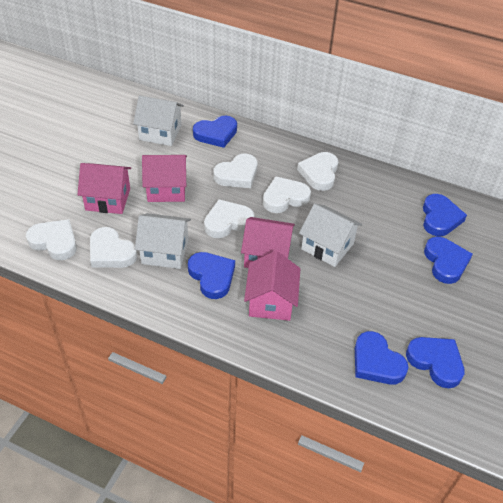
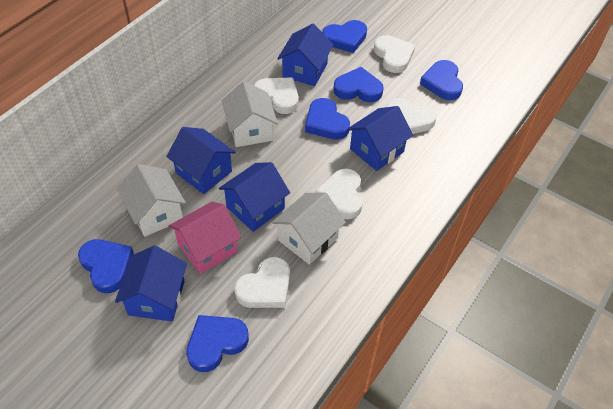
blue house: none = 0 -> [115,246,187,322] [166,127,236,194] [219,162,290,232] [277,24,333,86] [347,106,413,171] = 5
pink house: [77,163,131,214] [142,155,187,202] [241,217,295,268] [244,251,300,321] = 4 -> [169,202,242,274] = 1
white heart: [26,219,77,260] [90,227,137,268] [204,199,254,238] [213,154,258,188] [263,176,311,213] [297,152,338,191] = 6 -> [235,257,290,308] [254,77,299,114] [316,168,363,219] [374,35,415,73] [387,98,437,134] = 5

